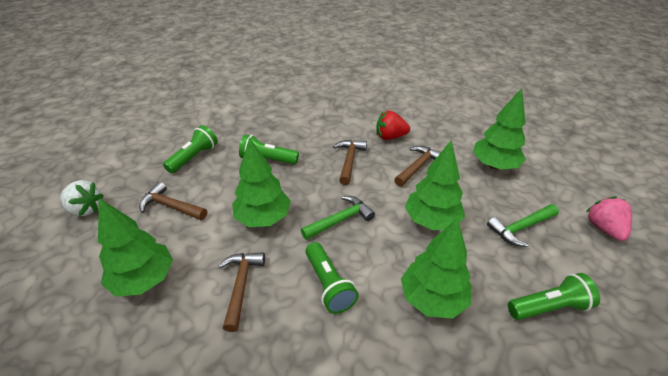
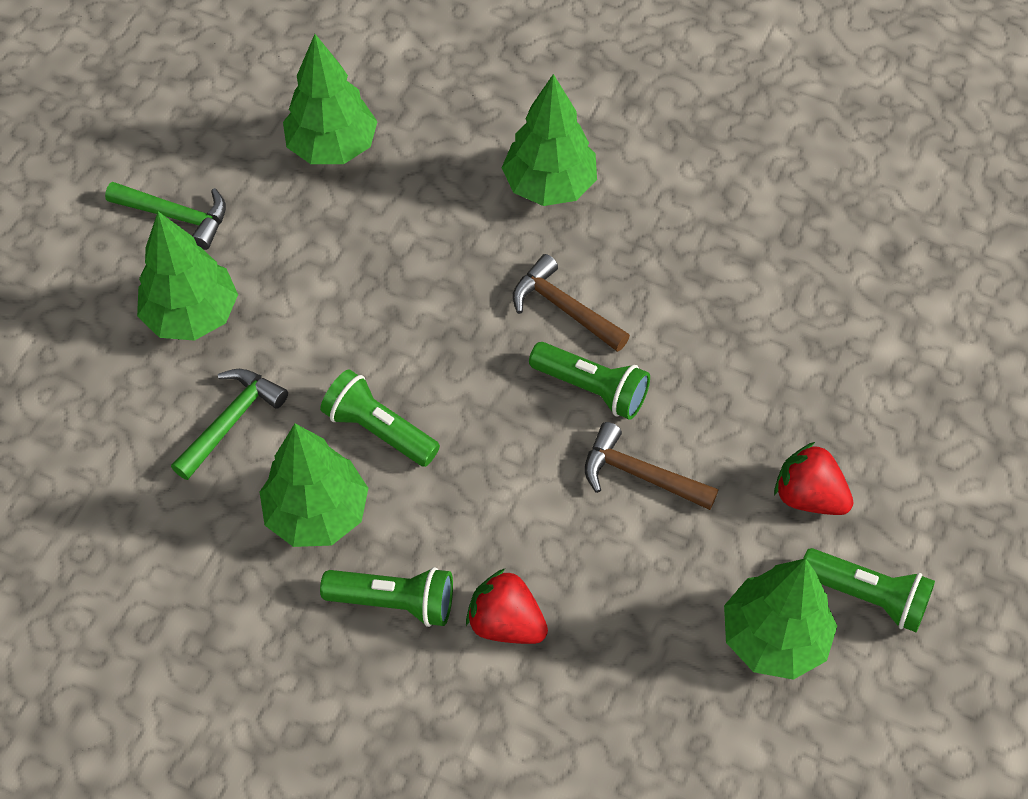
brown hammer: [139,182,207,220] [218,252,265,332] [333,140,367,185] [394,146,441,187] = 4 -> [513,254,630,352] [585,422,718,510] = 2
pink strawberry: [586,196,632,241] = 1 -> none = 0
red strawberry: [376,111,410,140] = 1 -> [466,569,548,644] [774,442,853,515] = 2
white strawberry: [60,180,104,216] = 1 -> none = 0

